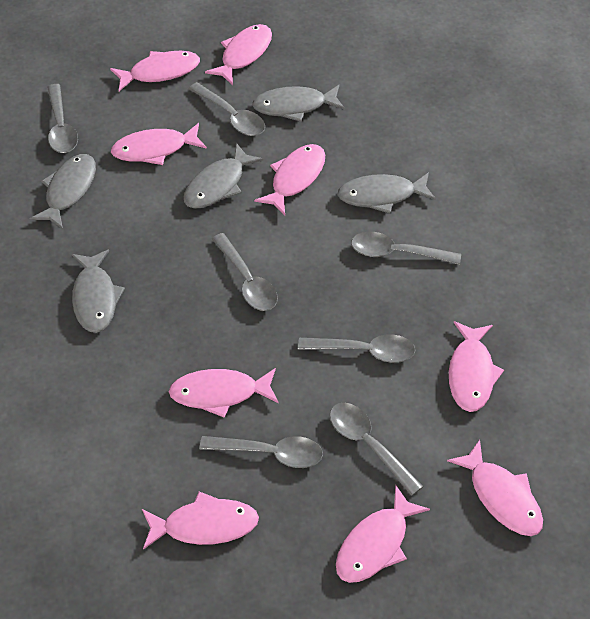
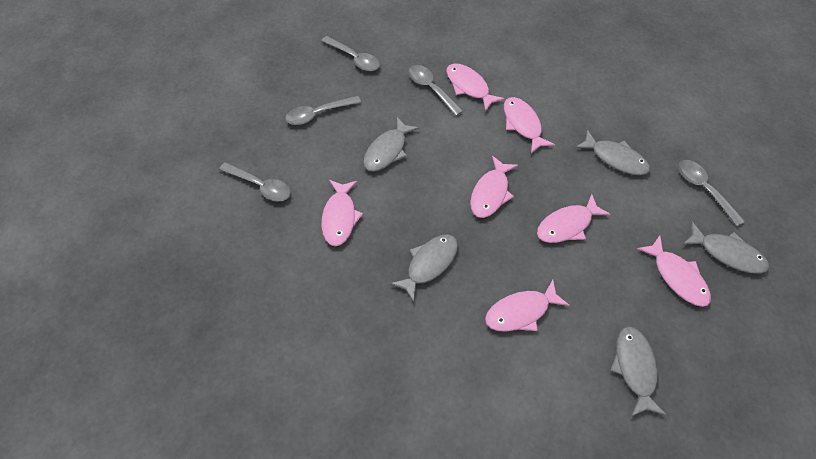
grey spoon: [47,84,78,153] [189,82,265,136] [199,436,323,468] [212,233,278,311] [298,334,415,363] [330,403,423,496] [351,232,461,265] = 7 -> [219,162,291,202] [285,96,361,125] [321,36,380,71] [409,65,463,116] [679,160,745,226] = 5
pink fish: [110,51,200,91] [111,123,207,165] [142,491,259,550] [169,368,279,418] [205,24,272,85] [254,144,325,215] [336,485,430,583] [447,440,543,536] [449,321,504,412] = 9 -> [321,180,363,246] [446,63,505,112] [470,156,518,218] [485,280,570,332] [504,97,555,154] [537,194,611,243] [637,235,711,307] = 7

